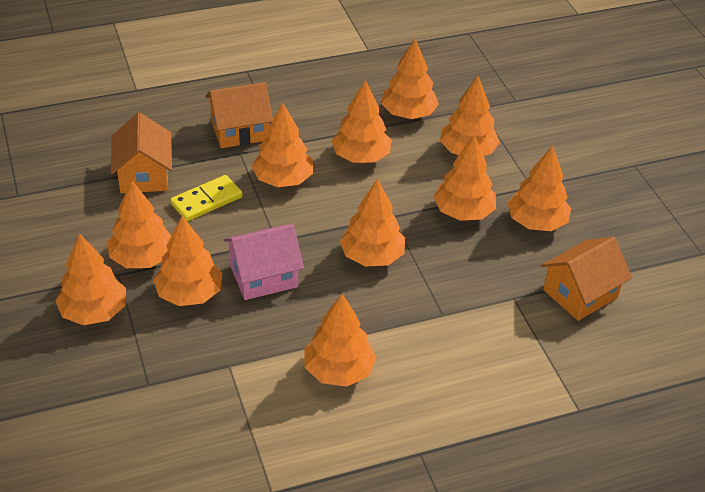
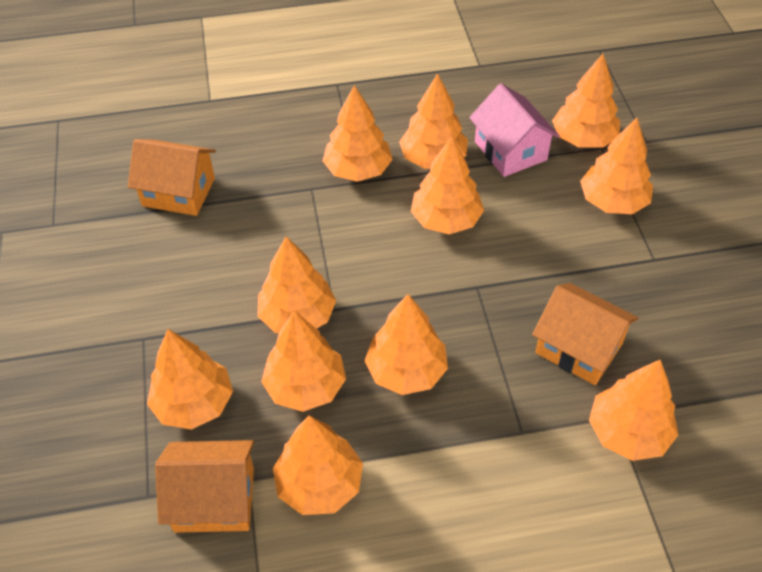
yellow domino: [170,175,243,221] = 1 -> none = 0

